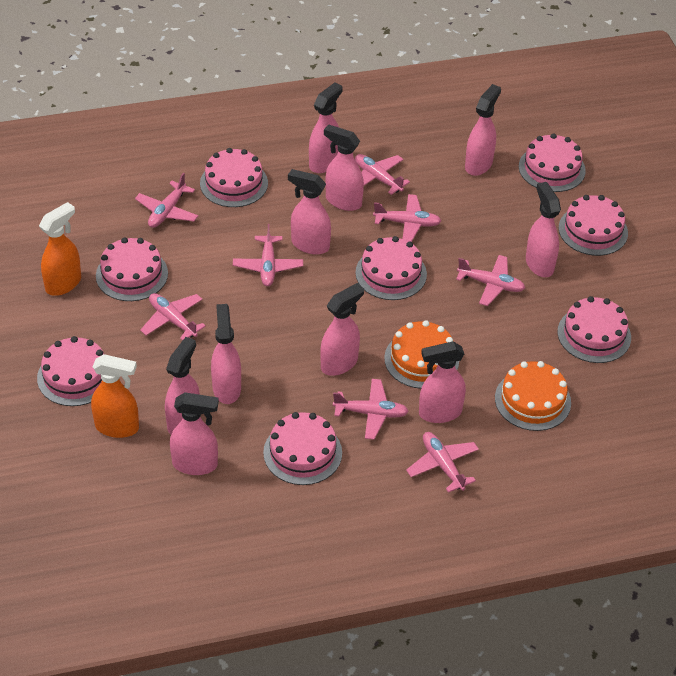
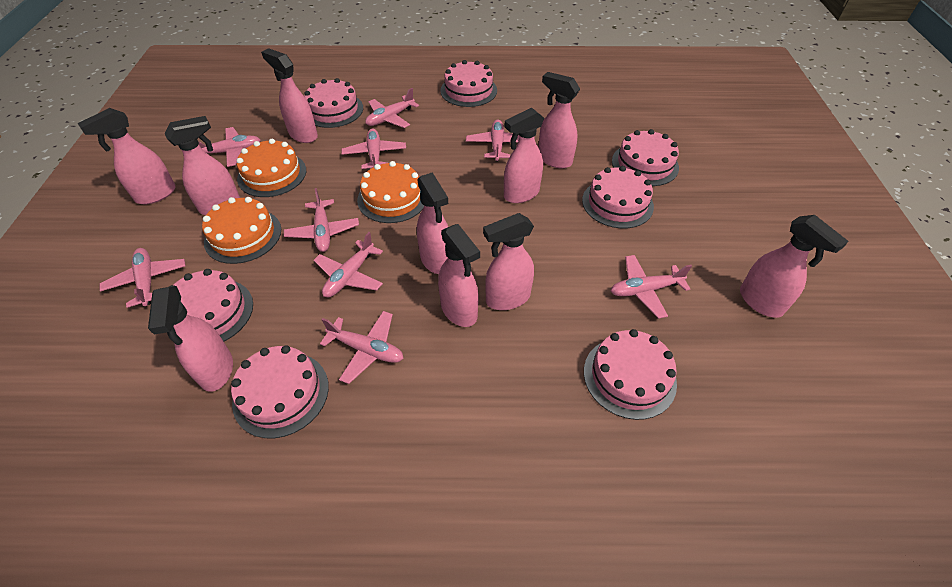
orange cake: [384,320,459,389] [495,361,571,431] = 2 -> [202,197,281,264] [236,139,306,197] [357,161,424,223] = 3
orange spray bottle: [39,202,81,296] [91,354,139,438] = 2 -> none = 0
pink cake: [37,336,104,406] [96,238,168,301] [200,148,268,207] [263,412,342,485] [355,236,427,300] [519,133,586,192] [557,296,631,363] [559,195,628,256] = 8 -> [169,269,253,342] [231,345,329,438] [304,78,363,128] [440,60,497,107] [582,166,654,228] [584,329,677,420] [612,129,679,186] = 7
pink plane: [135,173,198,228] [140,293,206,341] [233,224,303,286] [333,379,409,440] [355,154,410,195] [373,194,441,242] [406,432,479,493] [456,255,525,306] = 8 -> [100,248,186,308] [198,127,261,167] [284,188,359,252] [314,232,383,297] [320,311,404,384] [341,128,406,169] [365,88,419,128] [466,120,520,162] [611,255,692,319] = 9

